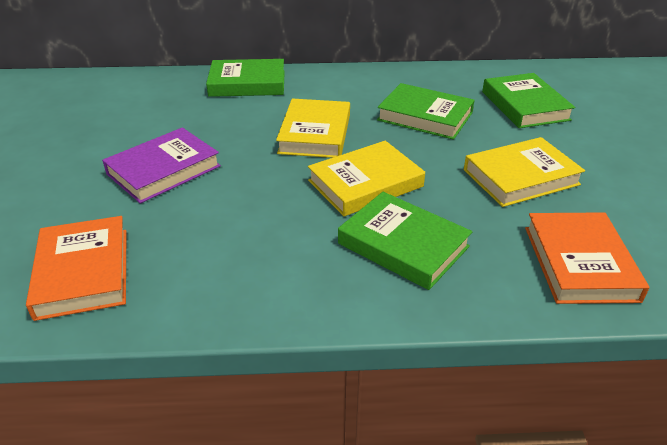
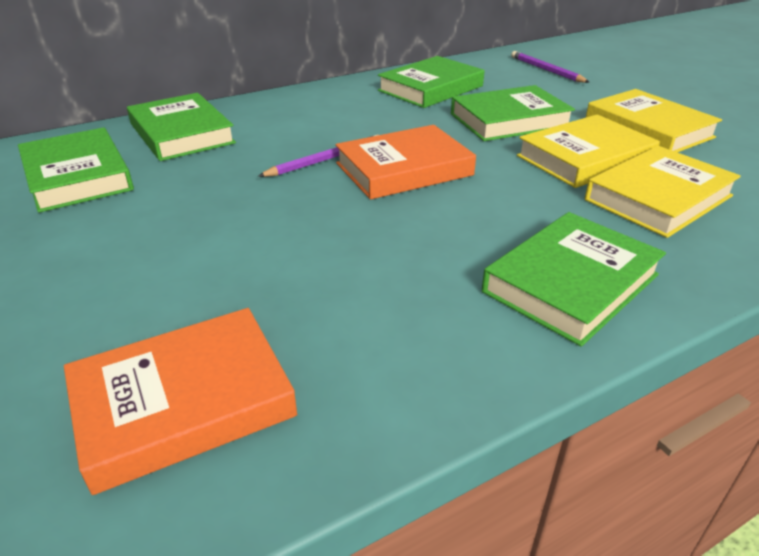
green book: [206,59,285,97] [338,192,472,290] [377,83,475,140] [482,73,575,128] = 4 -> [18,127,134,213] [127,93,236,161] [378,56,484,108] [451,85,575,141] [482,212,666,347] = 5
purple book: [102,127,221,203] = 1 -> none = 0
purple pencil: none = 0 -> [258,135,378,177] [511,51,590,83] = 2

